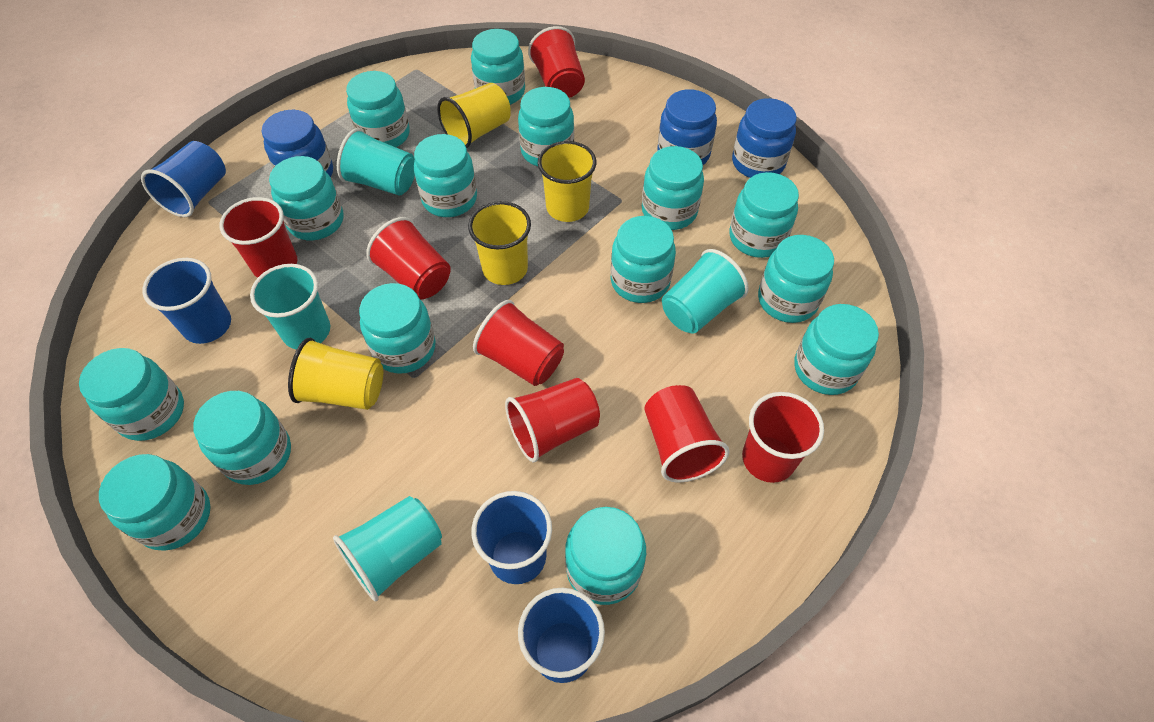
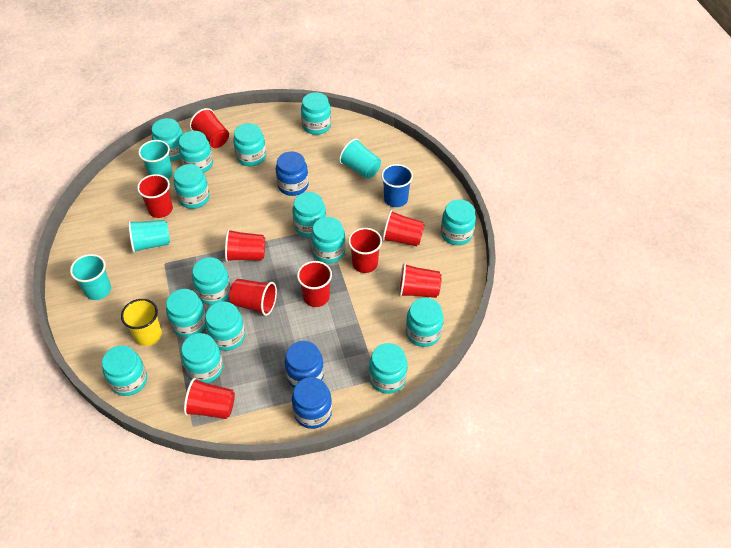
blue cup: [141,141,226,217] [142,258,231,344] [471,491,552,584] [518,588,605,683] = 4 -> [381,164,413,207] = 1
red cup: [219,197,297,278] [366,217,451,300] [473,300,564,386] [505,378,600,462] [528,26,585,98] [644,385,729,482] [742,392,824,483] = 7 -> [137,174,173,218] [184,378,235,419] [189,108,229,148] [225,229,265,262] [229,279,277,316] [297,261,332,307] [348,228,382,273] [382,210,425,246] [399,263,442,298] = 9
yellow cup: [288,338,383,410] [437,83,511,148] [468,201,531,285] [538,141,596,222] = 4 -> [121,299,162,346] = 1

